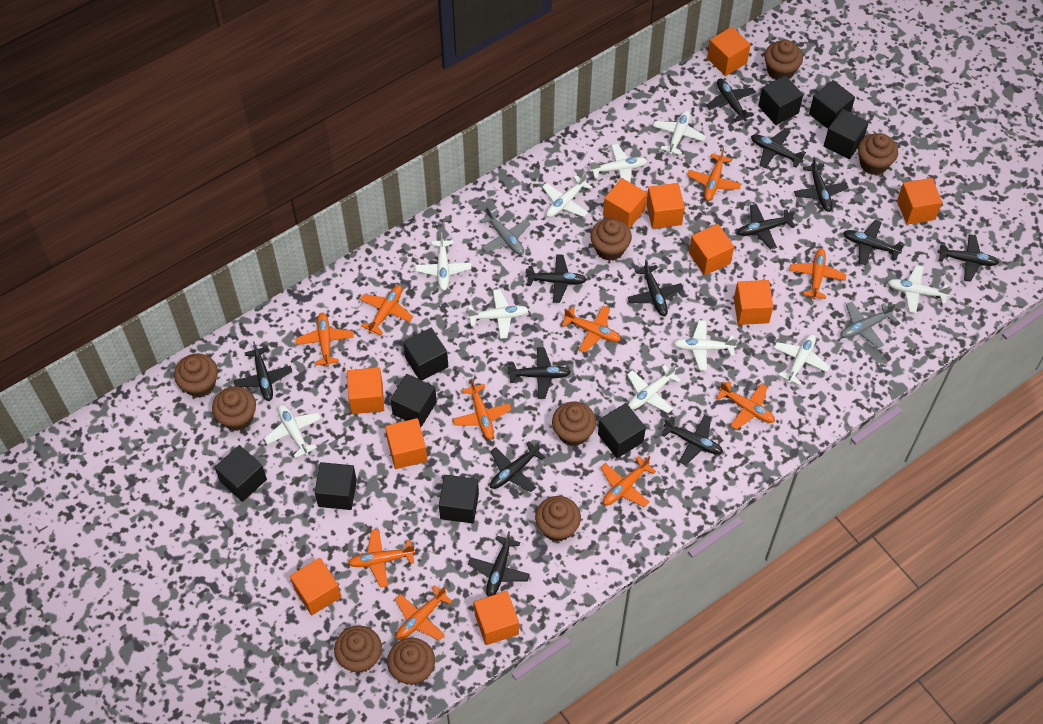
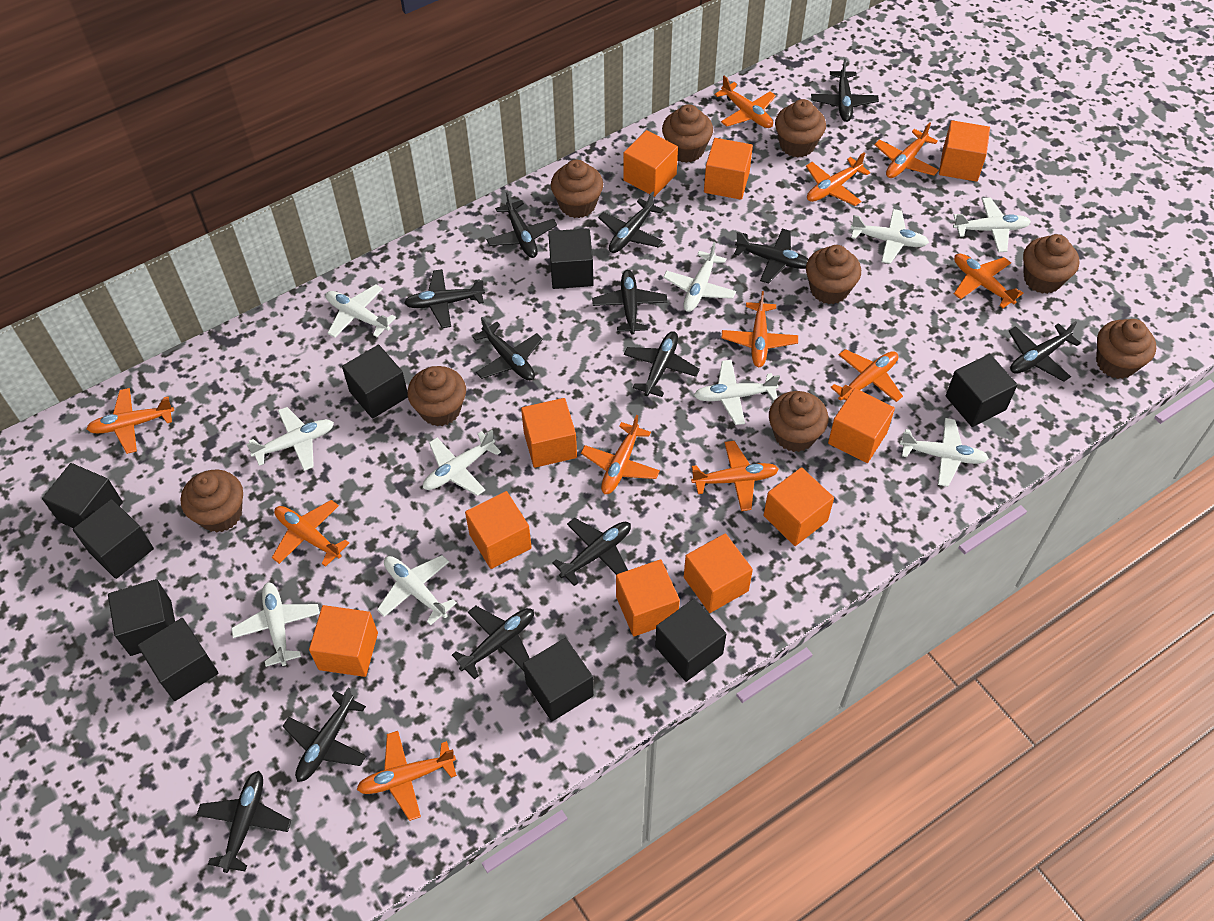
grey plane: [480,207,530,255] [840,302,897,348] = 2 -> none = 0
orange plane: [295,313,354,367] [348,529,415,588] [360,285,413,335] [395,585,453,641] [453,379,512,440] [562,305,621,353] [601,456,656,507] [687,147,741,201] [716,381,775,430] [789,248,847,300] = 10 -> [87,388,174,454] [272,500,349,567] [356,731,457,821] [581,415,660,494] [691,441,779,511] [714,76,776,128] [721,291,798,367] [806,152,870,206] [830,349,903,402] [874,122,939,178] [954,254,1023,308] = 11

